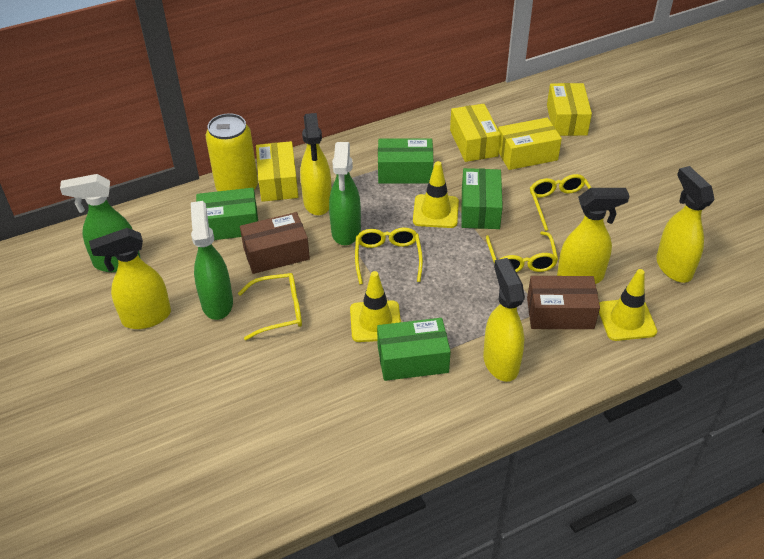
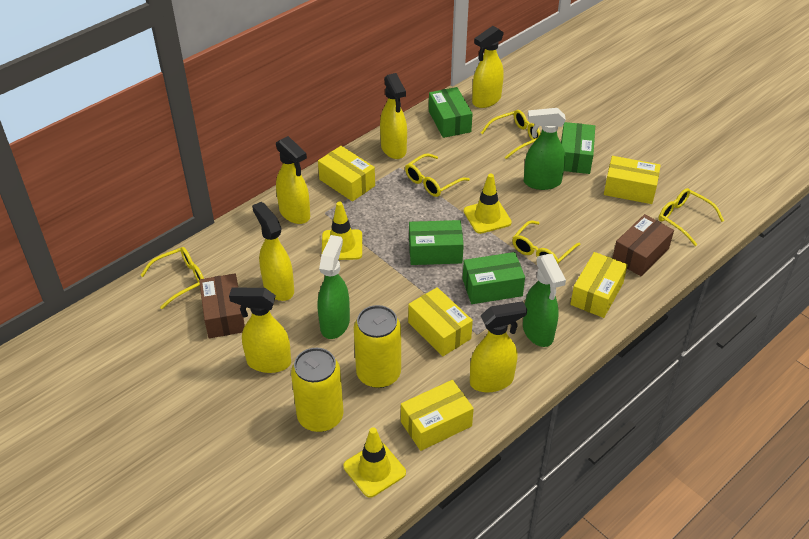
yellow box: [256,141,298,202] [450,104,501,162] [498,118,562,170] [547,83,592,136] = 4 -> [318,146,375,202] [401,380,474,451] [408,287,473,356] [570,252,628,318] [604,156,661,204] = 5
yellow can: [206,113,258,191] = 1 -> [291,348,343,432] [354,305,401,388] = 2
yellow glasses: [238,273,302,340] [355,227,423,285] [486,231,558,272] [530,174,592,231] = 4 -> [140,247,204,309] [405,154,470,197] [481,110,541,159] [512,220,581,264] [659,188,724,246] = 5
yellow spray bottle: [89,228,171,329] [300,113,332,215] [483,258,525,382] [557,188,630,284] [656,166,714,283] = 5 -> [229,288,291,373] [252,202,294,301] [276,136,310,224] [380,73,407,159] [470,301,527,392] [472,26,504,108] = 6

